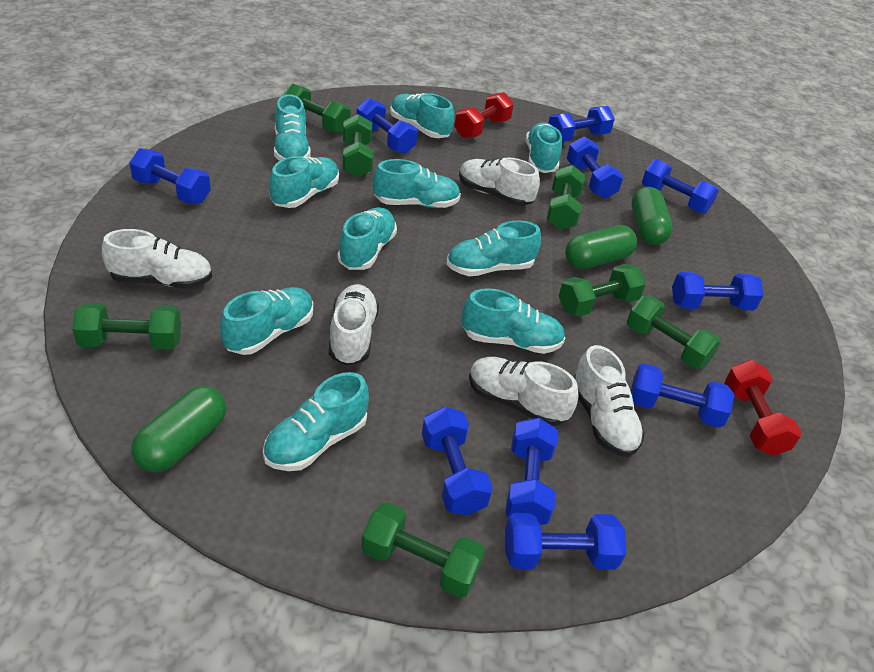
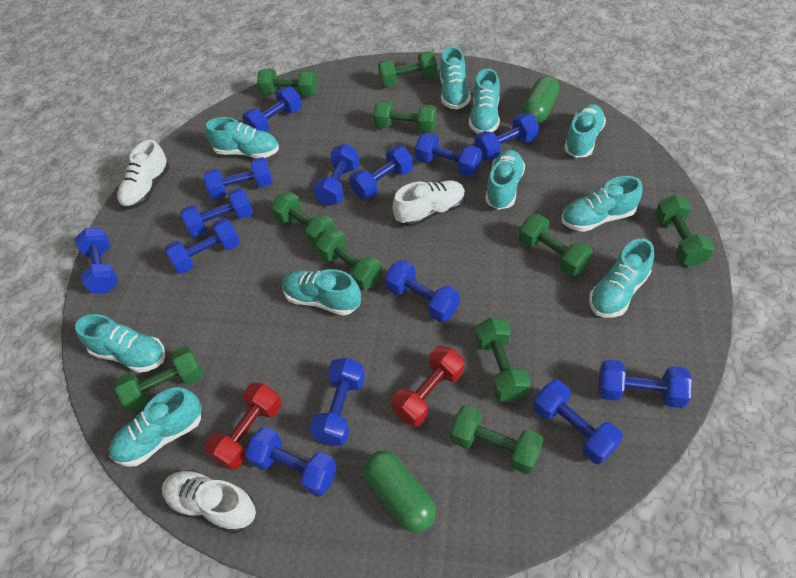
blue dumbbell: [129,148,211,204] [357,98,418,154] [422,406,493,516] [505,418,558,525] [505,513,626,570] [549,106,615,142] [567,136,623,199] [631,363,735,428] [642,159,719,214] [672,272,763,310] = 10 -> [75,228,118,294] [165,218,240,274] [181,187,253,237] [203,157,273,200] [242,86,302,132] [245,427,337,497] [310,358,365,446] [313,144,360,206] [349,146,413,200] [385,260,460,322] [415,133,482,176] [474,113,539,161] [533,380,623,464] [598,360,693,408] = 14
green capsule: [131,386,226,472] [565,225,637,269] [632,187,673,245] = 3 -> [364,451,436,533] [522,76,559,124] = 2
green dumbbell: [72,303,181,350] [283,84,351,134] [343,114,373,177] [361,502,485,598] [547,165,585,230] [559,264,646,317] [627,296,721,369] = 7 -> [115,346,203,413] [257,69,318,97] [271,192,335,247] [316,229,383,290] [373,100,437,133] [378,51,437,87] [450,405,544,474] [475,318,531,401] [518,214,593,276] [655,195,714,267] = 10
white shoe: [102,229,212,289] [329,284,379,366] [459,157,540,206] [469,357,579,426] [574,345,645,457] = 5 -> [117,140,170,210] [162,470,256,534] [392,180,465,227] = 3

